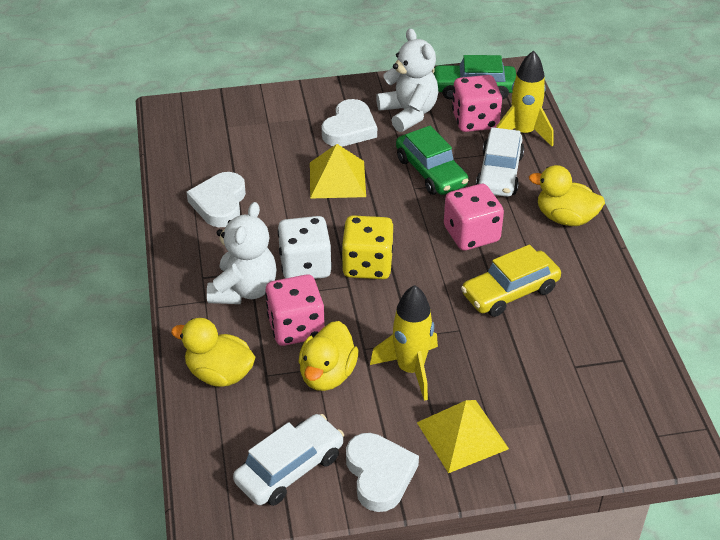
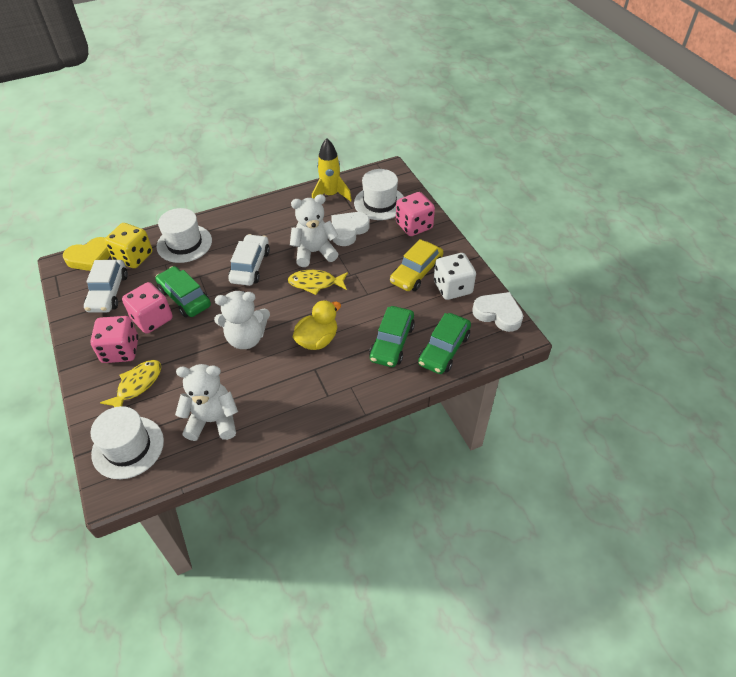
green car: [396,126,469,195] [432,55,516,100] = 2 -> [155,266,211,317] [369,306,415,367] [418,313,471,374] = 3
white hat: none = 0 -> [91,406,164,479] [156,208,212,263] [354,169,404,220] = 3
white heart: [187,172,246,227] [322,99,377,147] [346,433,419,512] = 3 -> [332,212,370,246] [472,292,523,332] = 2
white teddy bear: [207,202,277,304] [376,28,438,132] = 2 -> [175,364,238,441] [214,291,270,349] [290,194,339,267] = 3
yellow duck: [171,318,255,387] [298,321,359,391] [529,165,605,226] = 3 -> [293,300,341,350] = 1
yellow fish: none = 0 -> [100,360,161,407] [288,270,348,295] = 2
yellow heart: none = 0 -> [63,237,111,271] = 1
yellow pyramid: [310,144,366,199] [417,400,509,473] = 2 -> none = 0
yellow rocket: [370,285,438,401] [496,50,554,146] = 2 -> [312,138,352,201] = 1

